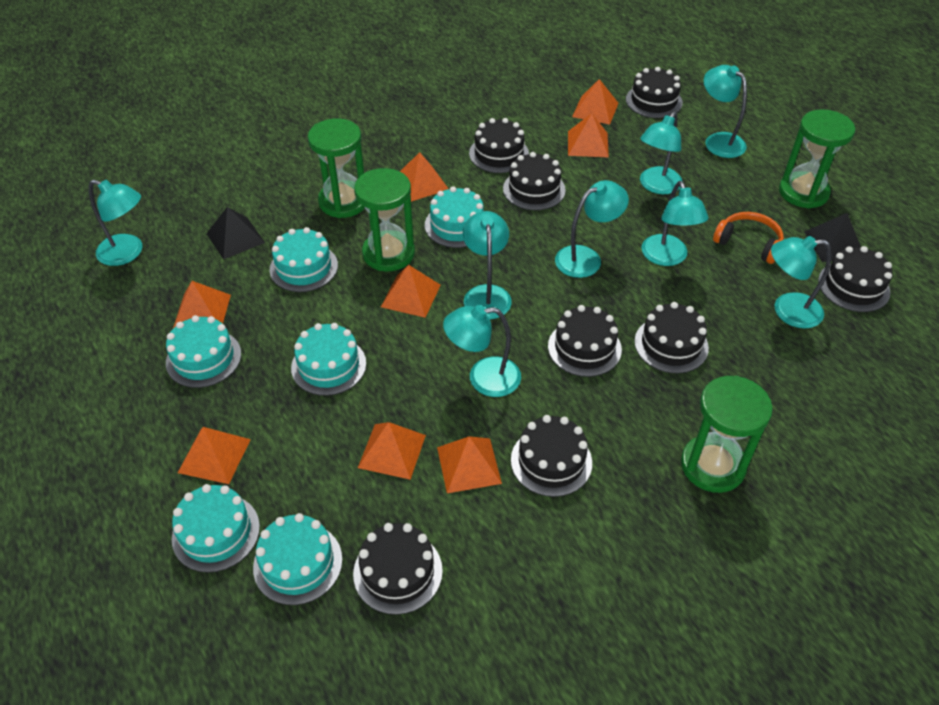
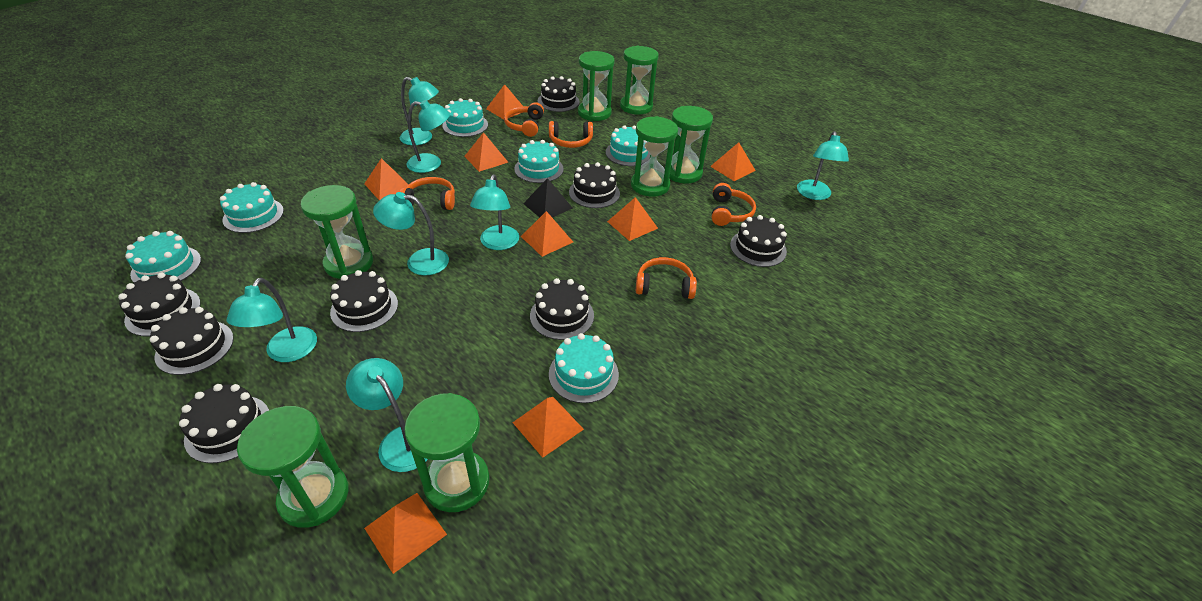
black pyramid: [206,207,265,260] [804,213,861,262] = 2 -> [523,178,573,217] = 1
green hourglass: [308,119,365,218] [354,168,415,271] [681,376,773,493] [779,109,855,209] = 4 -> [237,406,348,528] [301,185,373,279] [404,393,489,512] [578,51,615,121] [620,46,659,114] [631,116,678,197] [669,106,713,184] = 7
orange headphones: [713,212,784,264] = 1 -> [400,177,455,210] [504,102,544,137] [549,121,593,148] [636,257,697,299] [712,183,756,226] = 5
turquoise lamp: [89,180,142,266] [443,305,521,397] [463,211,512,320] [555,180,629,278] [640,111,682,194] [641,181,709,266] [704,65,747,158] [771,236,831,328] = 8 -> [227,278,317,362] [346,358,428,472] [373,192,449,275] [400,77,439,145] [406,100,450,173] [470,174,519,250] [797,131,849,200] = 7

